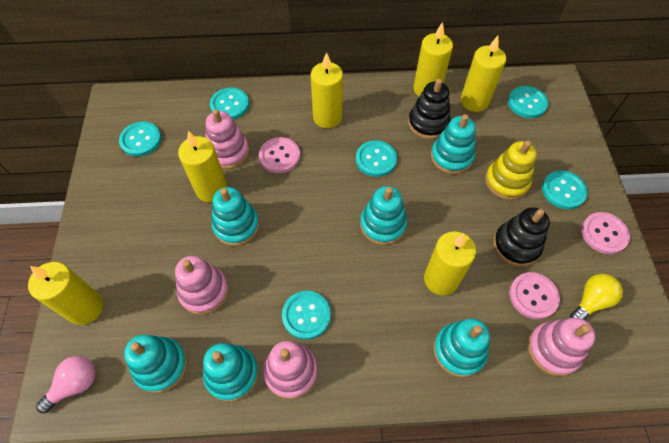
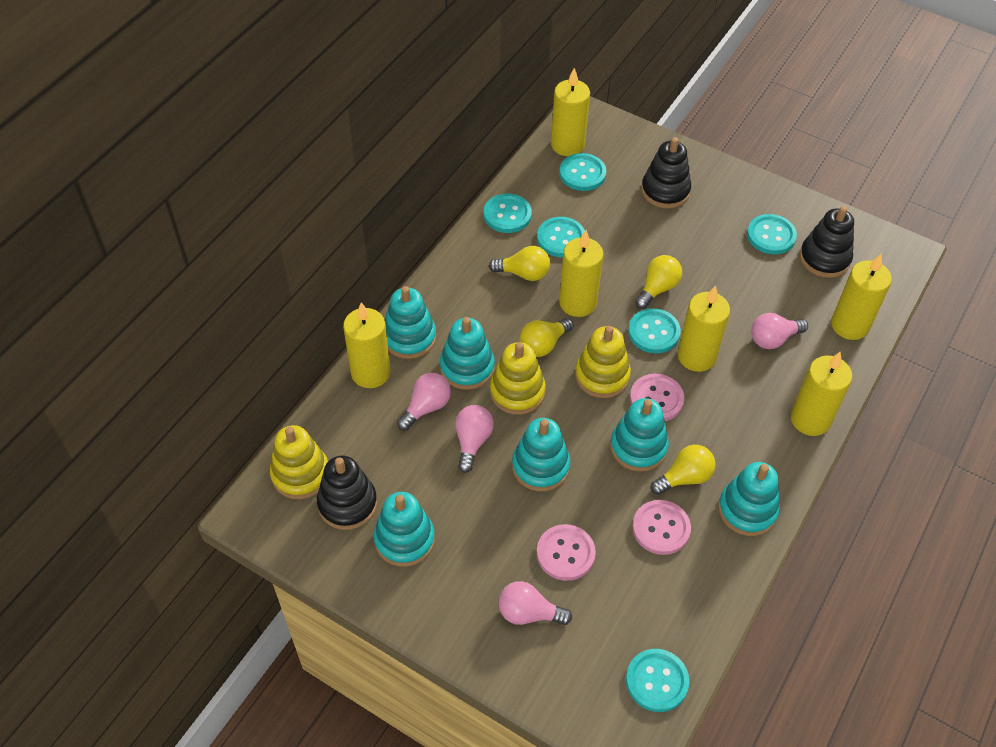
black stacking toy: [408,79,451,139] [493,207,550,267] = 2 -> [317,455,377,530] [641,137,691,209] [800,206,854,278] = 3
pink light bulb: [36,356,96,414] = 1 -> [397,373,451,430] [455,405,494,473] [498,581,572,625] [751,313,808,349] = 4
pink stacking toy: [175,256,229,315] [205,109,249,169] [263,341,318,399] [528,317,595,376] = 4 -> none = 0
yellow light bulb: [570,274,623,320] = 1 -> [489,246,550,281] [520,318,574,357] [635,255,682,309] [651,445,716,495] = 4
yellow stacking toy: [485,141,537,200] = 1 -> [270,425,328,499] [490,342,546,415] [575,326,631,398] = 3

